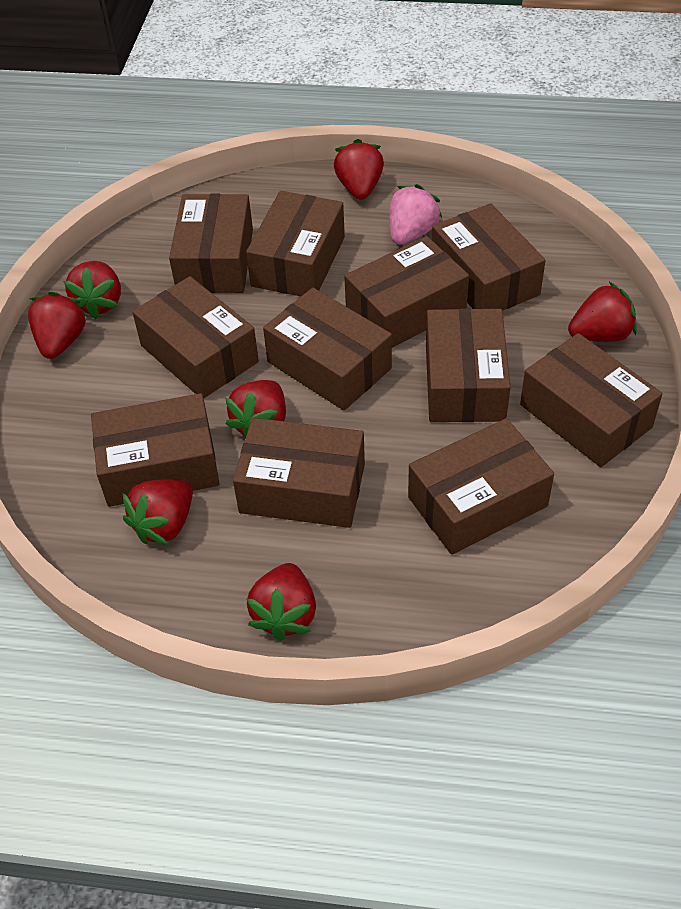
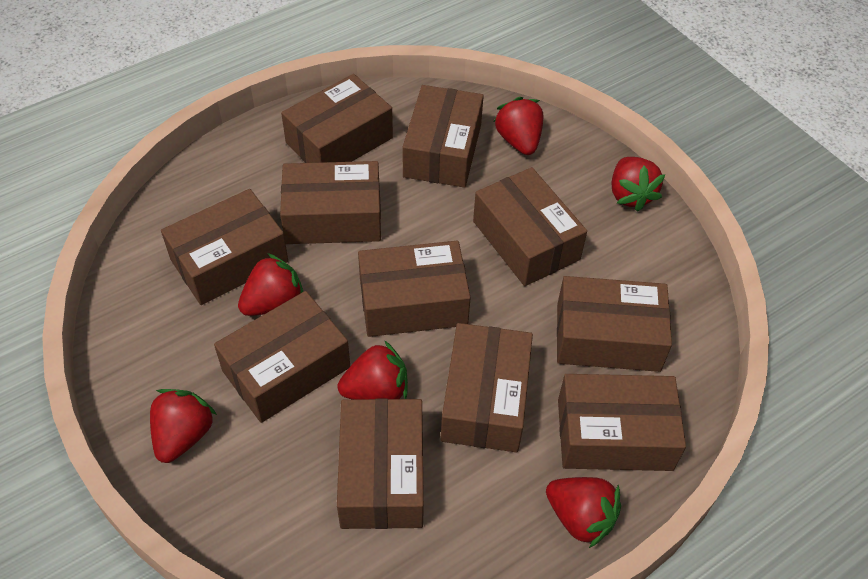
pink strawberry: [389,184,442,245] = 1 -> none = 0
red strawberry: [28,292,88,359] [63,261,121,319] [123,479,193,545] [225,380,286,438] [246,563,316,641] [334,139,384,200] [568,282,637,342] = 7 -> [150,389,217,463] [238,253,303,316] [337,340,408,400] [493,97,543,155] [546,477,621,548] [612,157,665,212] = 6

